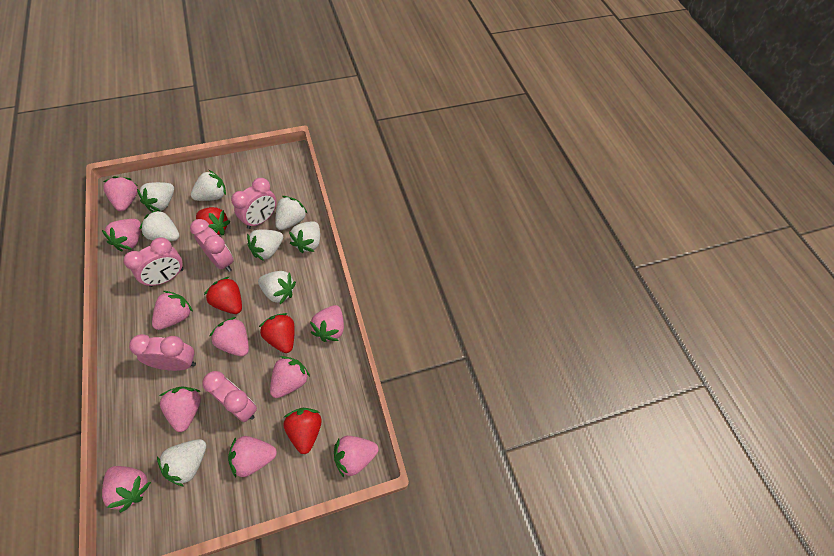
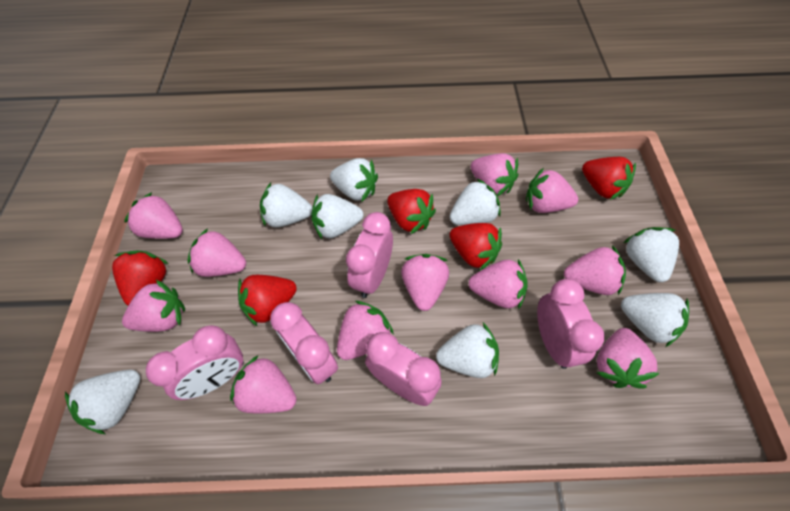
pink strawberry: [102,219,141,251] [102,466,151,513] [103,176,138,211] [152,291,193,330] [159,386,201,432] [209,317,249,357] [228,436,277,477] [270,356,310,398] [310,305,344,342] [334,436,379,477] = 10 -> [122,280,185,332] [124,192,183,239] [187,228,246,277] [230,356,297,413] [337,301,394,360] [401,254,449,311] [468,259,528,309] [470,153,518,196] [526,168,578,213] [564,245,626,295] [597,328,660,388] = 11
red strawberry: [196,207,230,235] [204,277,242,314] [259,313,295,353] [283,408,322,454] = 4 -> [112,251,168,305] [238,275,297,327] [387,189,436,234] [449,223,502,270] [582,157,636,200] = 5

